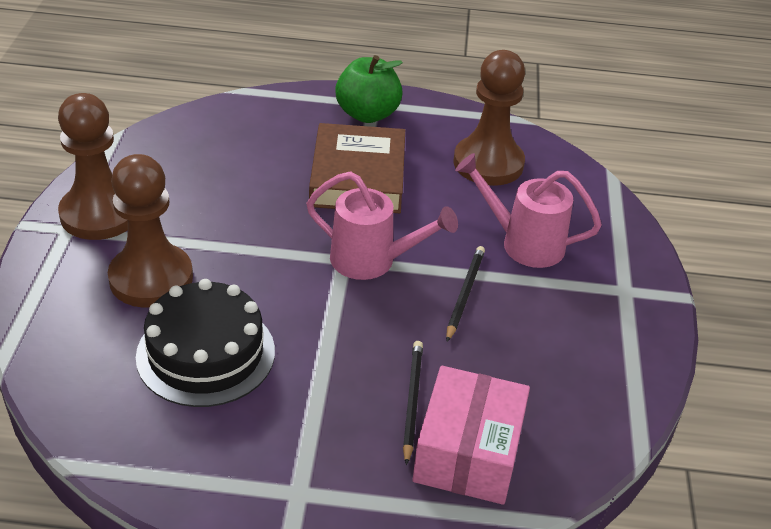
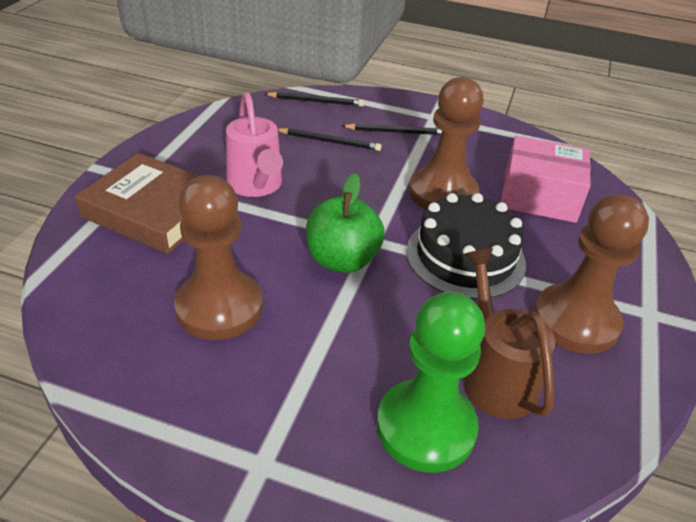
black pencil: [403,341,423,465] [446,246,485,342] = 2 -> [265,92,364,107] [278,128,382,151] [342,123,442,135] = 3
brown watering can: none = 0 -> [463,248,555,419] = 1
green pawn: none = 0 -> [377,292,485,473] = 1
pink watering can: [306,171,458,280] [455,153,602,268] = 2 -> [226,93,283,197] = 1

